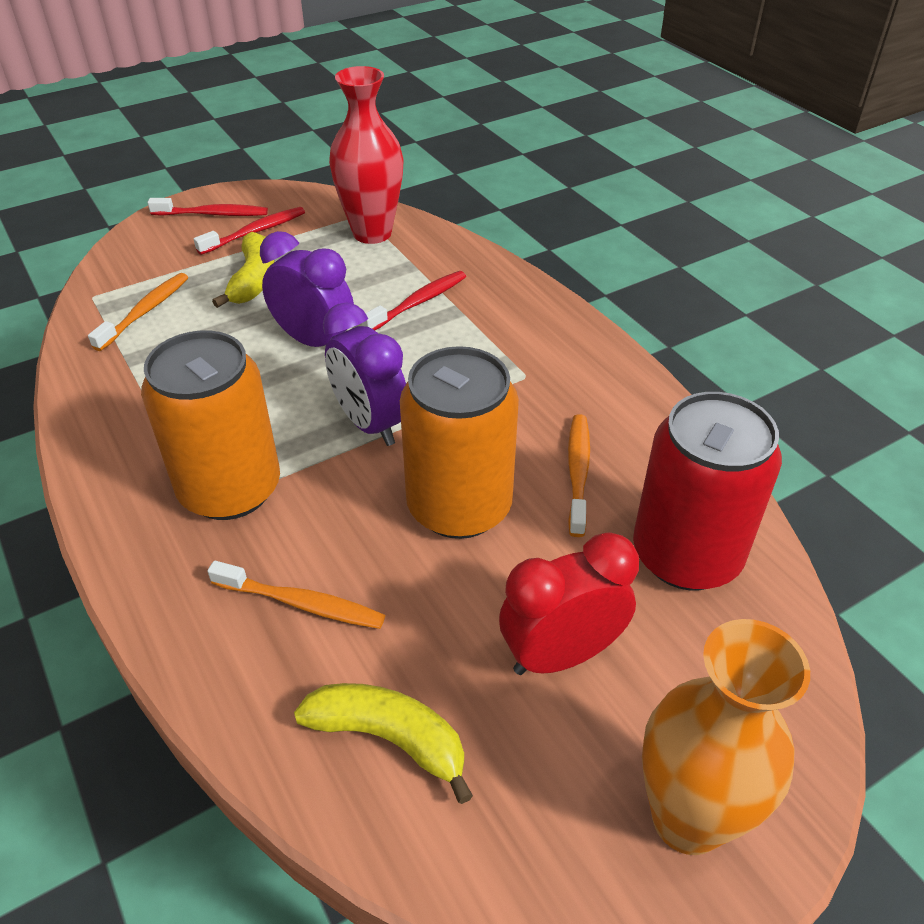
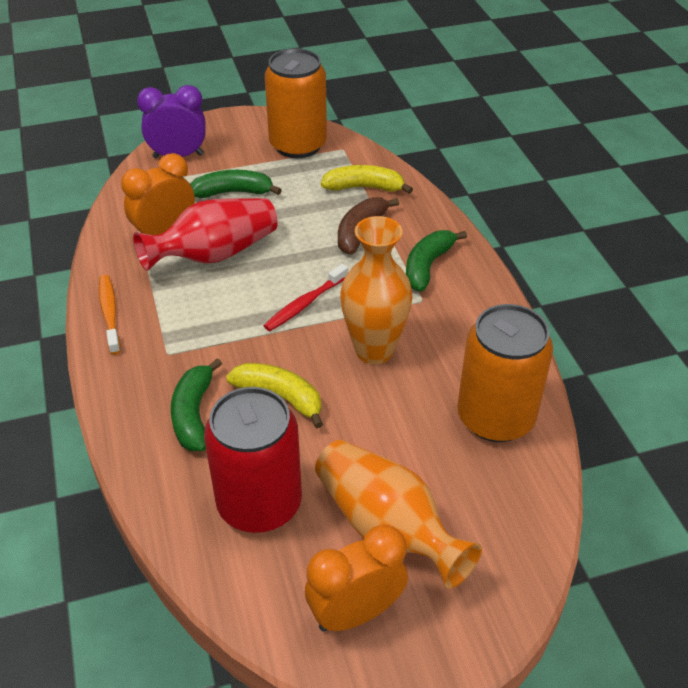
brown banana: none = 0 -> [338,197,399,254] = 1
green banana: none = 0 -> [171,358,222,451] [190,170,282,198] [406,230,467,291] = 3
orange clock: none = 0 -> [121,153,195,235] [305,525,408,632] = 2
orange toothbrush: [88,273,188,351] [207,561,385,629] [568,414,590,537] = 3 -> [99,275,121,355] = 1
orange vase: [642,619,810,855] = 1 -> [315,440,482,589] [340,216,412,364] = 2
purple clock: [260,231,354,347] [323,302,406,446] = 2 -> [137,85,206,158] = 1
red clock: [499,532,639,675] = 1 -> none = 0
red toothbrush: [147,198,268,216] [194,207,305,255] [362,271,466,330] = 3 -> [264,264,348,331] = 1

